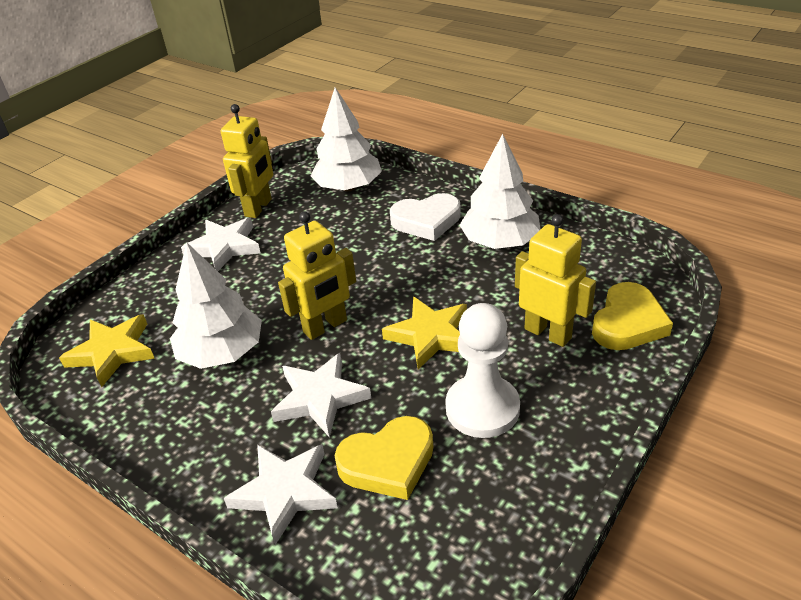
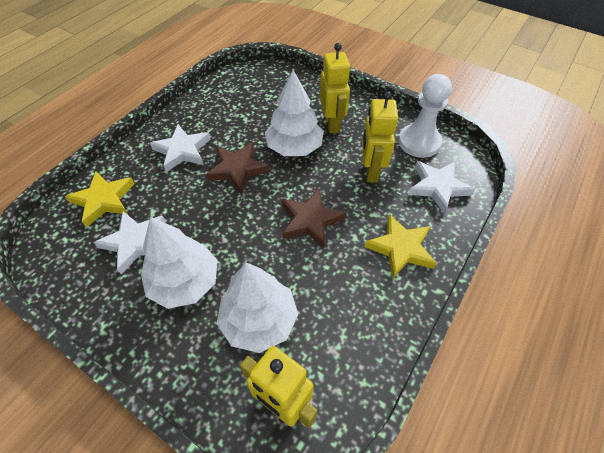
brown star: none = 0 -> [206,143,269,194] [282,189,346,248] = 2
white heart: [390,193,461,241] = 1 -> none = 0
yellow heart: [334,416,433,500] [592,282,673,350] = 2 -> none = 0

